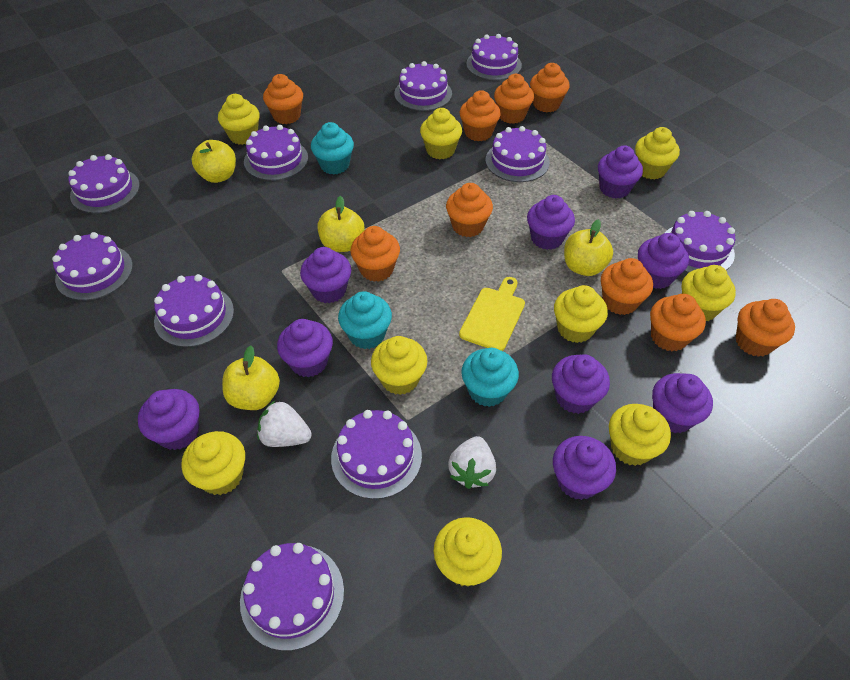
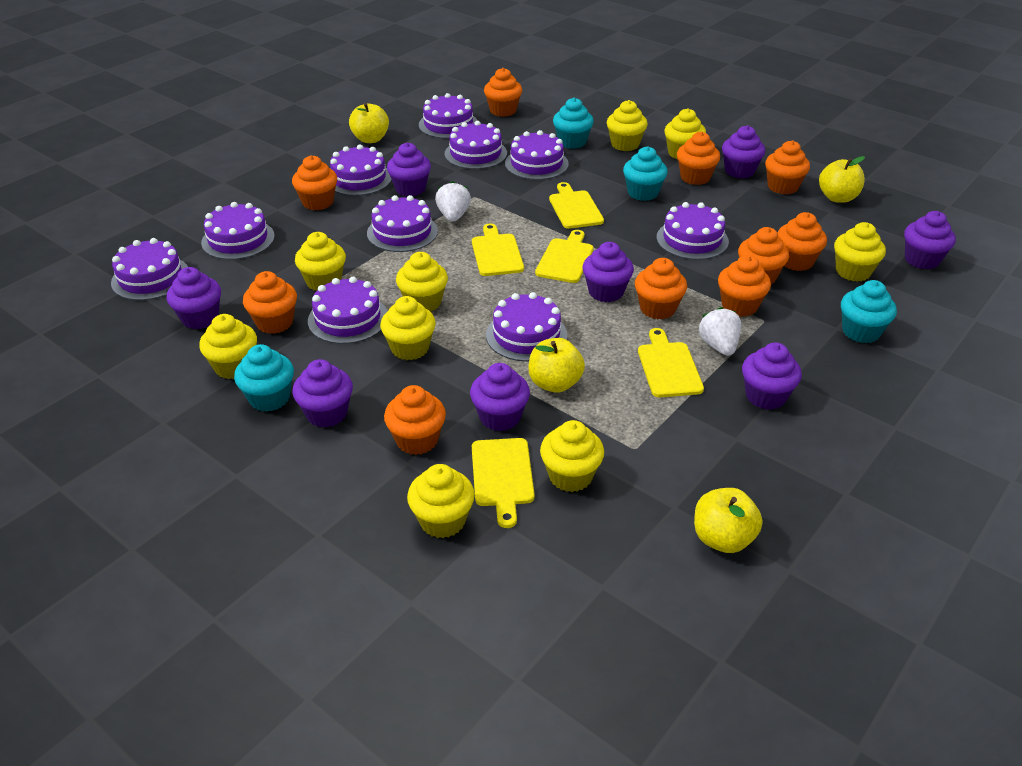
orange cupcake: [263,74,303,124] [350,226,400,282] [446,183,493,237] [460,90,501,141] [494,74,534,124] [530,63,570,112] [601,258,653,315] [650,294,706,351] [736,299,795,357] = 9 -> [243,271,297,334] [292,155,337,210] [384,385,446,455] [484,68,522,117] [635,258,687,319] [677,131,720,185] [718,255,771,317] [738,227,789,285] [765,140,810,195] [778,212,827,271] = 10
purple cupcake: [138,389,199,450] [277,319,333,377] [300,247,351,303] [527,195,575,250] [552,354,610,414] [553,436,616,500] [598,145,643,199] [638,233,689,289] [652,373,713,433] = 9 -> [167,267,221,329] [292,359,353,428] [387,142,431,196] [470,363,530,431] [582,242,634,302] [722,125,765,178] [742,342,802,410] [904,211,956,269] = 8
turquoise cupcake: [311,122,354,175] [338,291,392,349] [461,348,519,407] = 3 -> [234,344,294,412] [553,98,594,149] [623,146,668,201] [841,280,897,343] = 4
yellow cutting board: [459,277,525,351] = 1 -> [472,224,524,276] [472,438,535,528] [535,230,593,283] [549,182,604,229] [638,328,704,397] = 5

